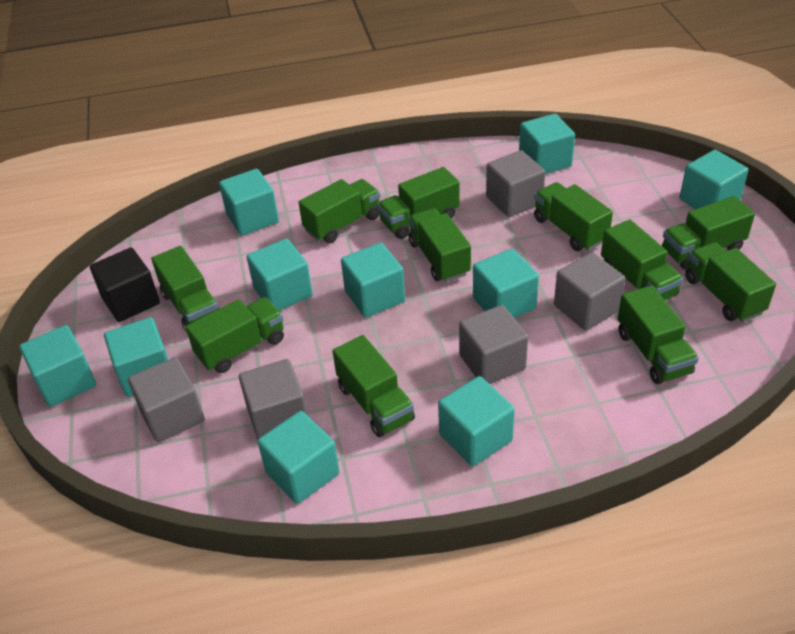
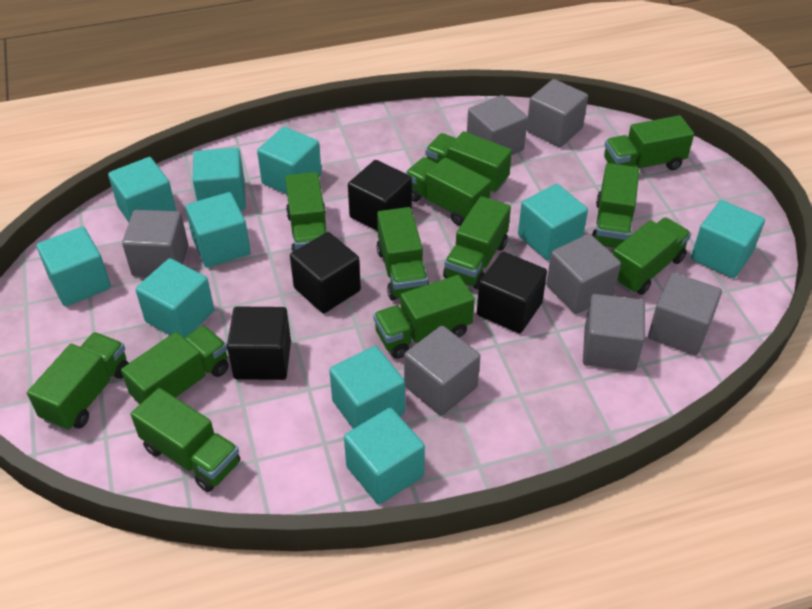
black cube: [90,248,160,322] = 1 -> [227,307,291,380] [290,232,361,313] [348,160,412,231] [477,252,547,334] = 4
green truck: [151,246,220,332] [186,297,284,373] [298,179,380,243] [333,335,415,437] [377,167,460,239] [409,208,471,282] [534,182,613,251] [601,219,683,300] [618,285,699,384] [662,196,755,270] [685,242,776,322] = 11 -> [27,332,129,431] [121,325,229,405] [131,388,240,492] [285,172,327,252] [373,275,475,359] [377,207,429,301] [405,157,491,226] [425,131,512,193] [443,196,511,289] [592,163,639,249] [604,115,694,170] [613,217,691,295] = 12
grey cube: [128,357,205,443] [239,359,308,439] [459,305,528,384] [486,150,545,217] [554,252,626,331] = 5 -> [122,210,188,277] [404,326,480,416] [467,95,528,155] [526,79,588,147] [546,234,621,314] [583,294,645,371] [648,273,722,355] = 7

